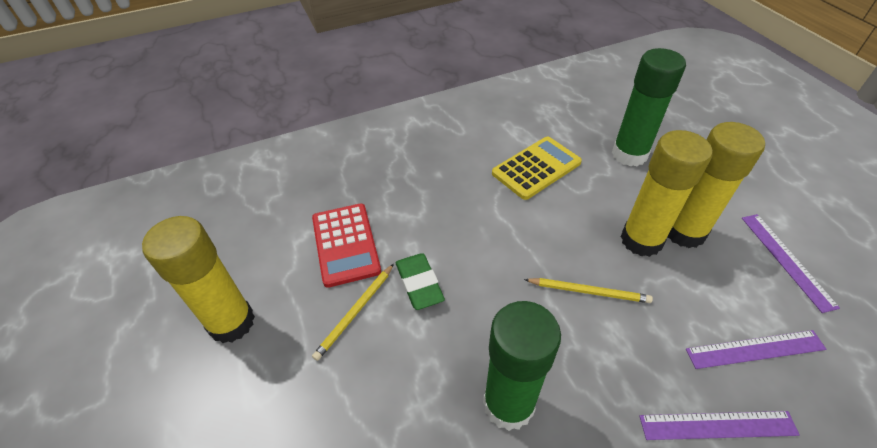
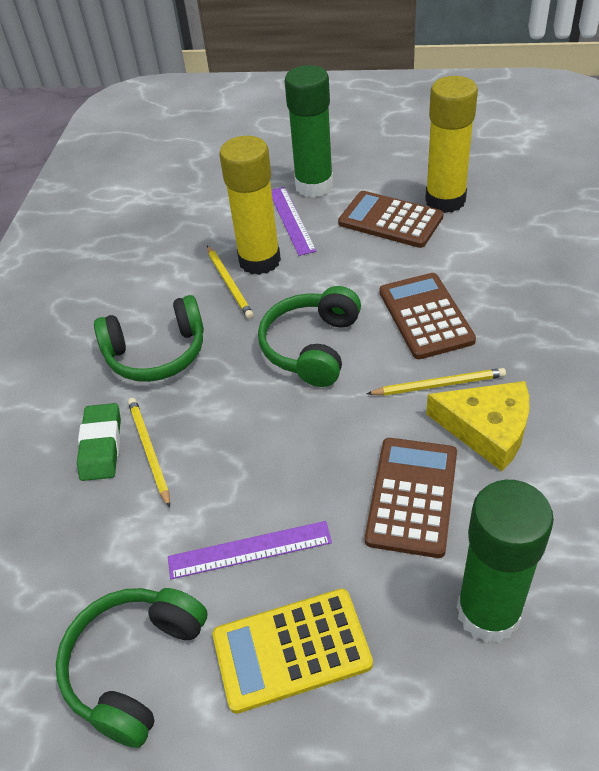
brown calculator: none = 0 -> [338,191,444,248] [365,438,457,558] [380,273,476,359] = 3
green headphones: none = 0 -> [56,588,207,748] [94,295,204,382] [258,286,361,387] = 3
purple ruler: [640,411,800,440] [686,330,826,369] [742,214,840,313] = 3 -> [168,521,332,579] [271,187,316,256] = 2
red calculator: [312,203,381,288] = 1 -> none = 0
yellow cheese: none = 0 -> [426,381,529,471] = 1
yellow glue stick: [142,216,255,343] [621,130,713,257] [667,122,765,248] = 3 -> [219,136,281,275] [425,76,478,213] = 2
yellow pencil: [312,264,394,361] [524,278,653,303] = 2 -> [128,398,170,508] [207,246,254,319] [367,368,506,396] = 3

